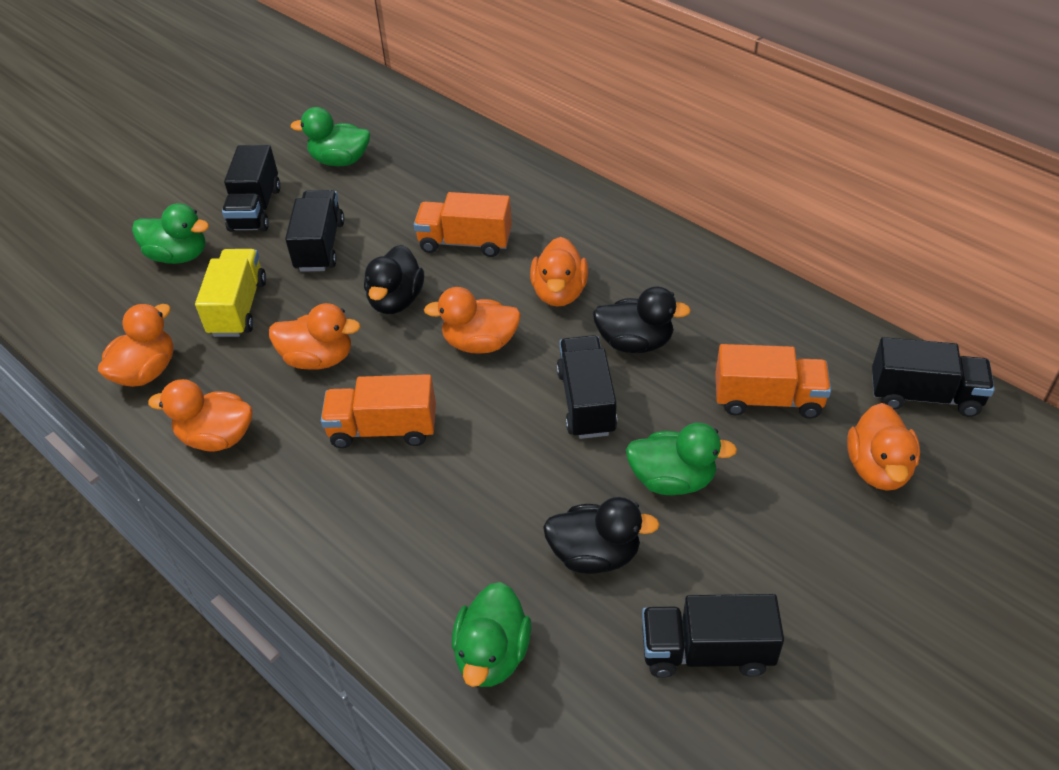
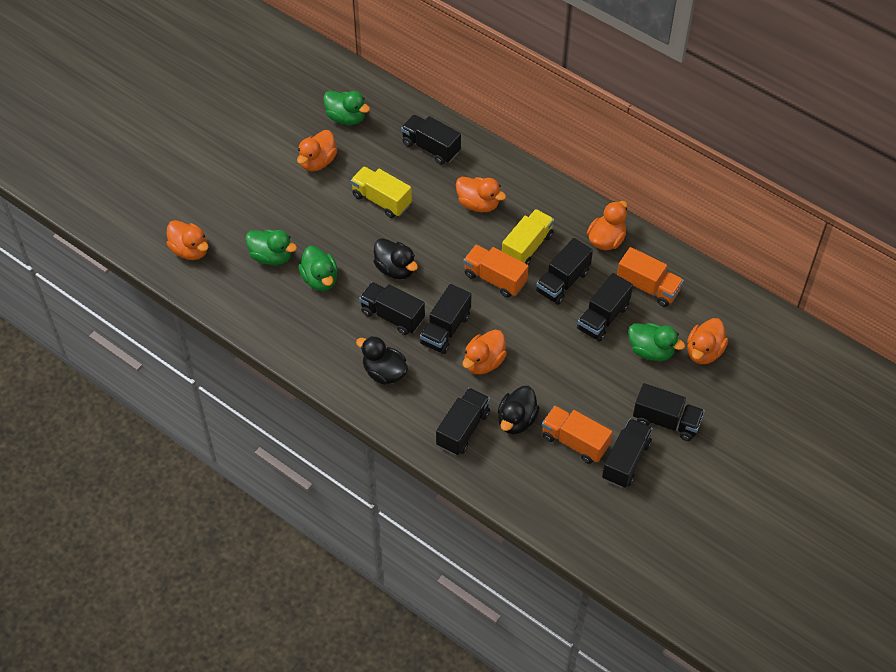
black truck: [222,145,281,232] [285,190,344,272] [556,335,617,439] [642,594,784,678] [872,337,995,417] = 5 -> [359,282,425,335] [401,115,461,165] [420,284,471,354] [436,388,490,455] [536,238,593,305] [577,273,633,342] [602,419,653,488] [633,383,705,441] = 8
yellow truck: [195,249,266,337] = 1 -> [351,166,412,218] [502,209,554,265] = 2

